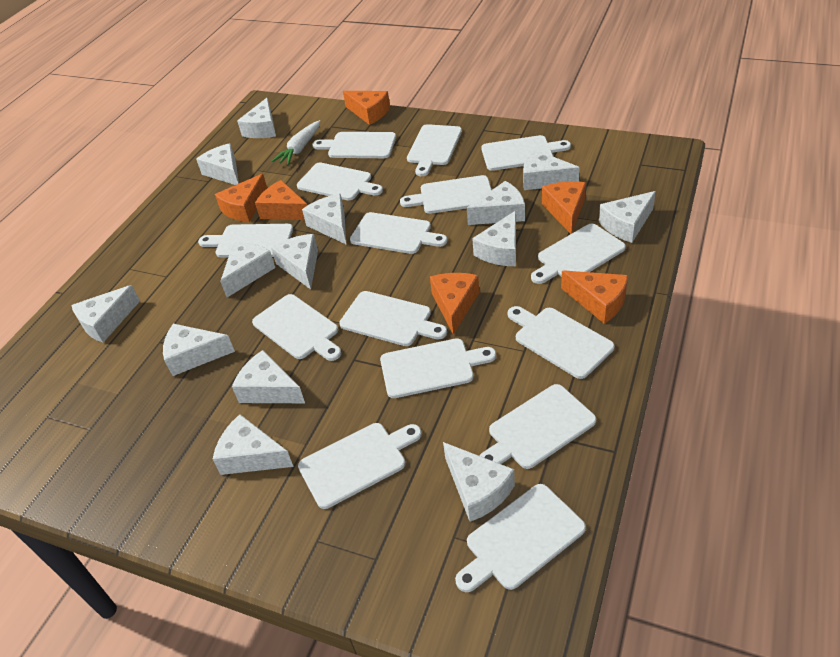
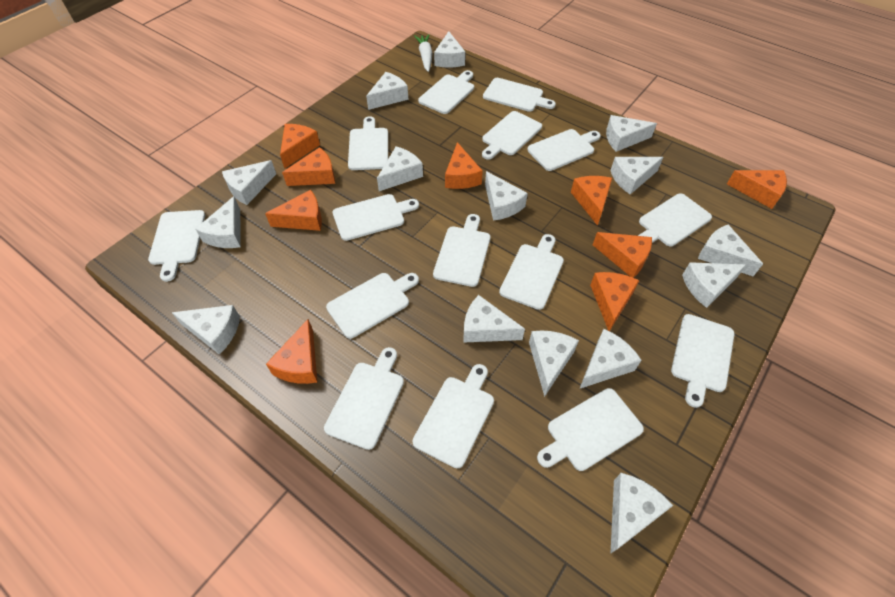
orange cheese: [215,174,267,222] [255,180,308,220] [343,91,390,125] [430,273,479,335] [542,181,586,234] [561,270,628,324] = 6 -> [265,190,322,231] [266,319,317,384] [280,124,320,169] [282,147,335,186] [445,142,483,189] [571,176,612,226] [590,272,640,331] [593,232,652,278] [727,170,787,209] = 9
white cheese: [71,285,140,342] [163,324,235,376] [196,143,239,185] [213,414,294,475] [220,242,275,297] [232,350,305,403] [237,98,276,138] [271,234,318,290] [302,194,347,245] [443,442,515,522] [467,181,525,225] [472,211,516,266] [523,150,580,190] [599,191,656,243] = 14 -> [172,305,240,355] [195,196,241,248] [222,160,276,205] [366,72,408,110] [377,147,423,191] [434,31,465,67] [463,295,525,343] [485,171,528,221] [529,330,579,397] [580,329,641,388] [606,115,657,152] [610,157,663,194] [610,473,673,554] [682,262,746,308] [698,225,763,276] = 15

